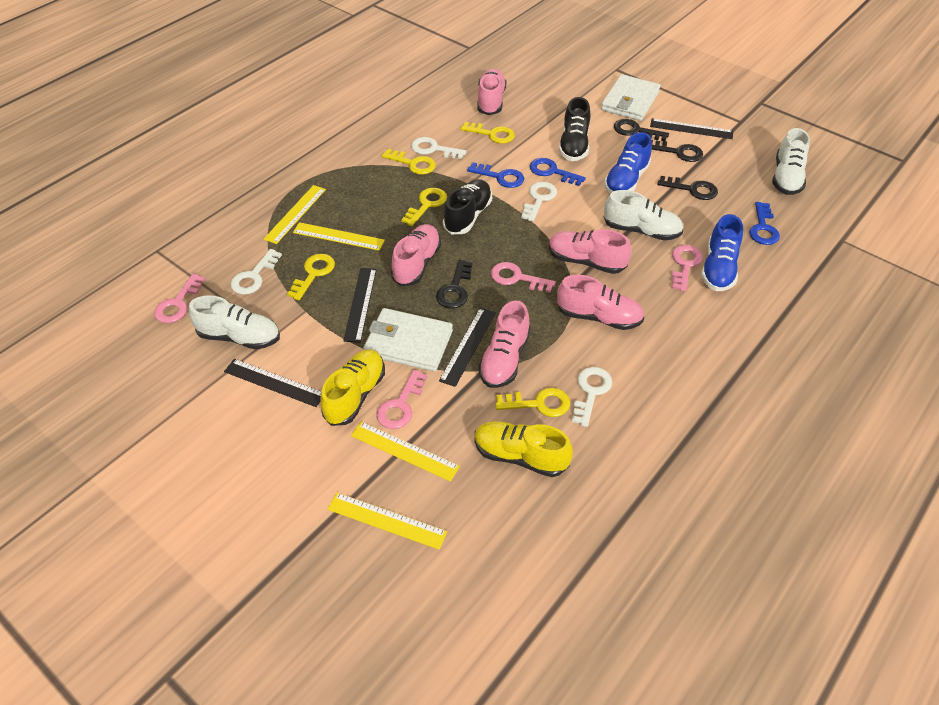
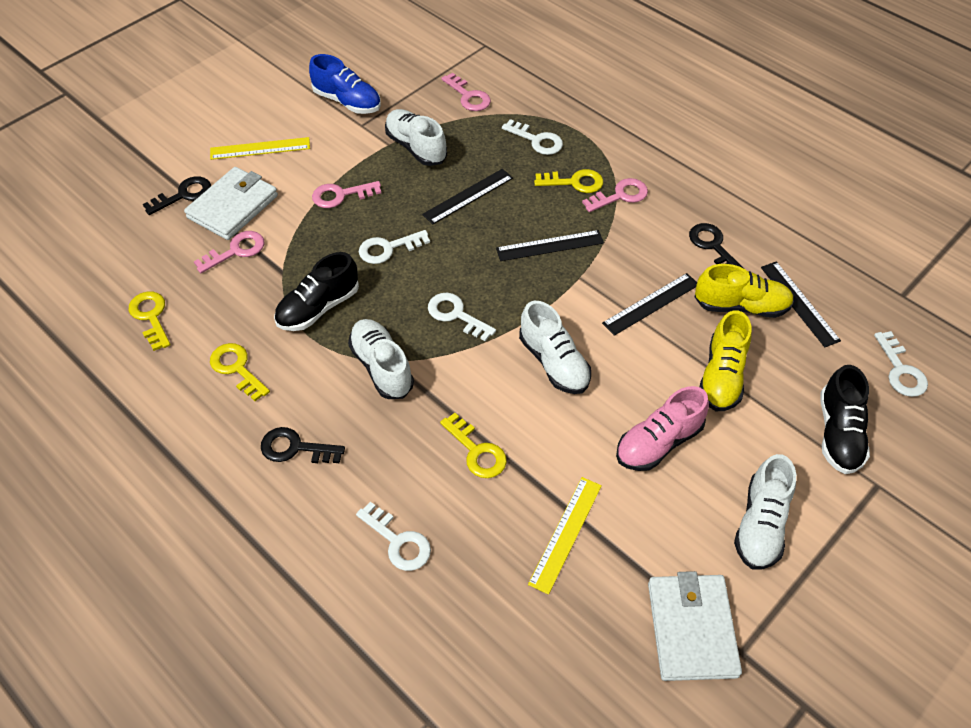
black key: [436,260,473,309] [614,119,669,141] [651,140,703,162] [657,176,718,200] = 4 -> [143,176,211,215] [261,427,345,463] [689,223,744,269] = 3
blue key: [467,162,524,188] [530,158,586,186] [749,202,780,245] = 3 -> none = 0
blue shoe: [604,132,652,194] [701,214,743,291] = 2 -> [309,54,381,114] = 1
pink shoe: [391,224,441,286] [477,69,506,115] [478,300,530,388] [549,229,631,274] [557,275,644,330] = 5 -> [616,386,709,471] = 1
white key: [231,249,282,295] [411,137,467,159] [521,182,557,222] [572,367,612,427] = 4 -> [356,502,431,571] [359,230,430,264] [428,293,496,341] [502,119,563,155] [874,331,928,397] = 5
white shoe: [189,295,280,350] [604,190,684,240] [772,128,810,195] = 3 -> [348,319,414,399] [385,109,447,166] [519,301,591,394] [734,454,796,570] = 4
yellow key: [287,254,335,300] [382,149,436,175] [401,188,447,226] [460,122,515,144] [495,388,570,417] = 5 -> [129,292,170,351] [210,343,270,401] [440,413,507,478] [534,169,603,193] = 4
yellow ruler: [264,185,326,244] [293,222,385,251] [327,493,447,550] [351,422,460,482] = 4 -> [210,137,310,160] [528,477,602,595] = 2

